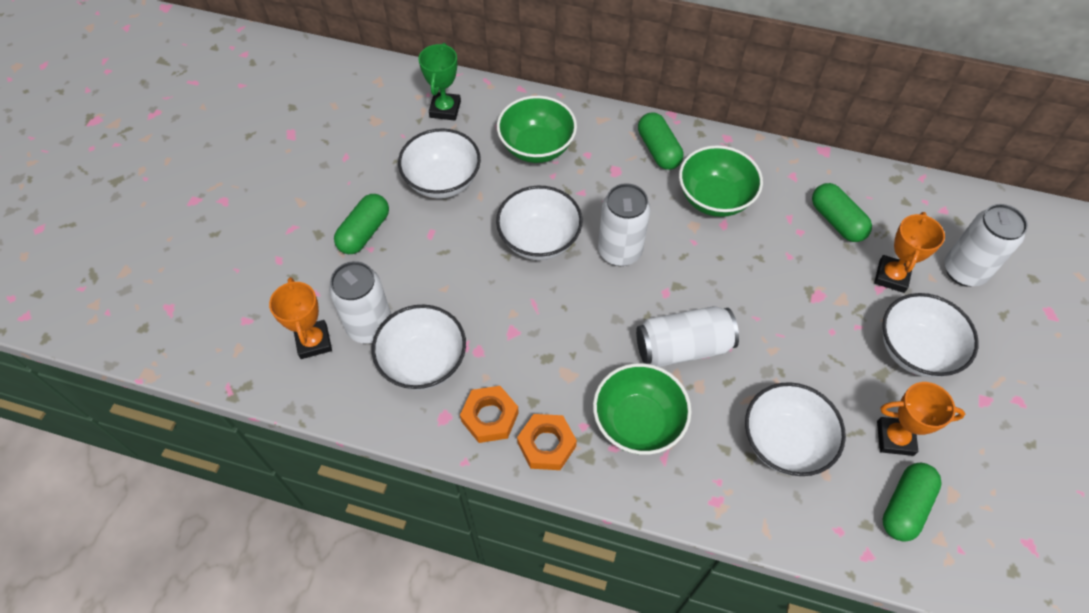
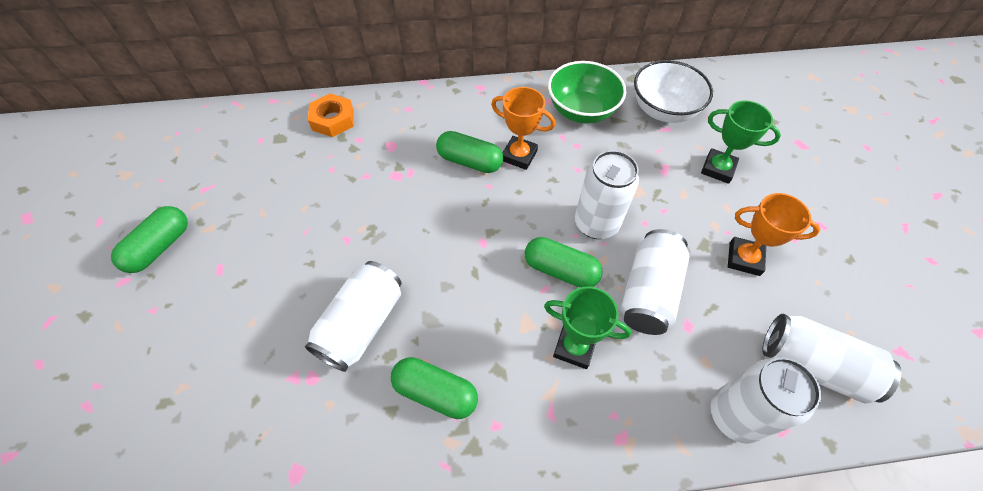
green bowl: [497,96,577,163] [593,363,692,455] [679,145,763,217] = 3 -> [548,61,626,124] = 1
green trophy: [419,43,461,121] = 1 -> [544,286,631,369] [701,100,781,184] = 2
orange nut: [460,386,519,443] [517,414,577,470] = 2 -> [308,93,354,137] = 1
orange trophy: [269,277,332,359] [874,212,945,293] [877,382,965,456] = 3 -> [491,87,555,170] [728,193,820,276] = 2
white bowl: [372,304,466,390] [398,128,481,199] [496,186,583,260] [745,382,846,476] [882,293,979,378] = 5 -> [634,60,713,123] = 1
white can: [329,261,391,344] [598,183,650,266] [636,306,739,367] [945,204,1028,287] = 4 -> [305,261,402,372] [575,150,639,239] [620,229,690,335] [711,358,821,444] [762,314,901,403] = 5

